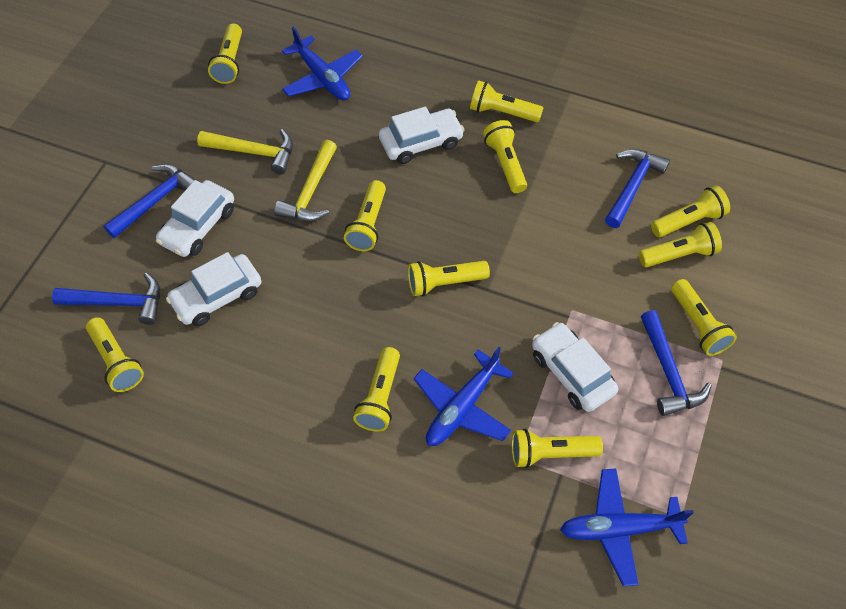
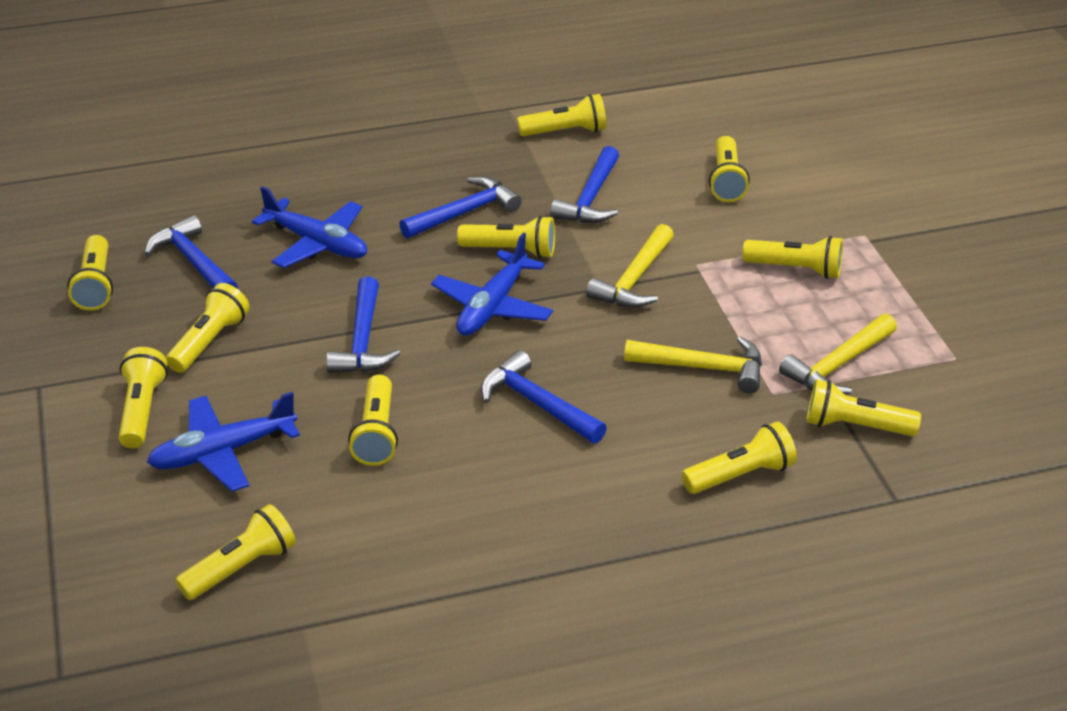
blue hammer: [52,273,160,325] [104,164,199,238] [605,149,670,228] [641,310,712,416] = 4 -> [144,215,238,289] [326,276,401,373] [399,176,522,238] [481,350,607,443] [550,146,619,223] = 5
white car: [156,180,234,257] [166,252,262,327] [379,106,464,164] [532,322,618,412] = 4 -> none = 0
yellow hammer: [197,129,293,174] [274,140,337,221] = 2 -> [586,224,674,308] [624,336,762,394] [779,313,897,394] = 3

